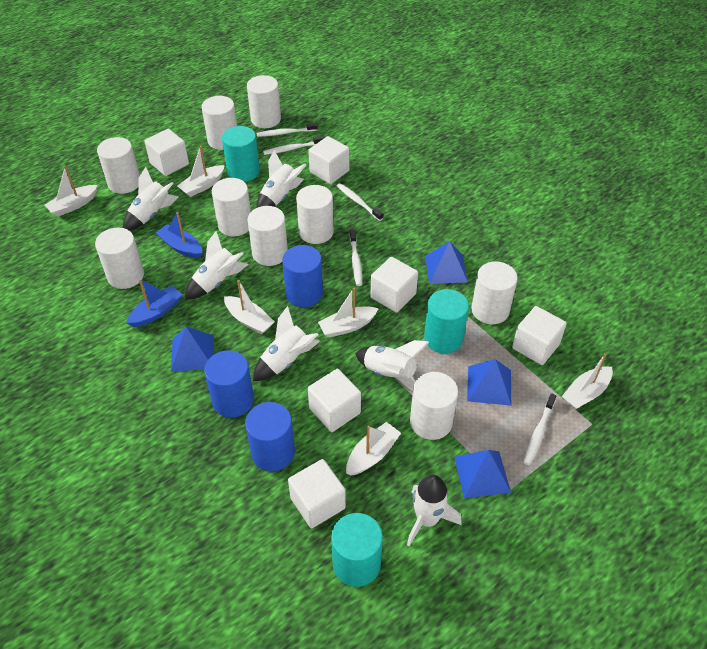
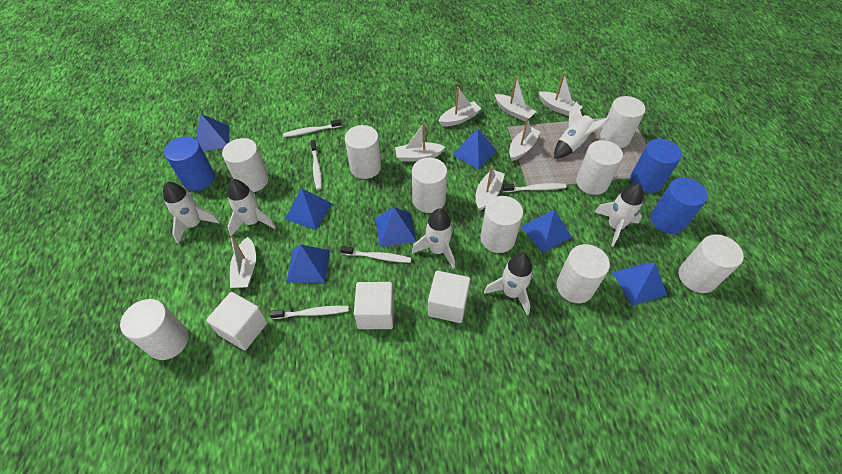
blue boat: [126,279,182,327] [156,212,203,258] = 2 -> none = 0
blue pyramid: [171,327,214,372] [425,241,468,284] [454,450,511,498] [467,359,511,406] = 4 -> [197,114,229,151] [285,188,333,230] [287,245,330,283] [375,207,417,247] [452,128,497,169] [521,209,572,253] [612,263,667,306] = 7
turquoise cylinder: [222,126,260,182] [331,513,383,587] [424,289,469,354] = 3 -> none = 0
white boat: [45,165,98,217] [178,146,225,197] [224,280,275,334] [318,288,379,338] [346,422,401,476] [562,353,613,409] = 6 -> [230,234,256,288] [395,122,445,162] [439,87,482,127] [476,166,505,211] [495,76,536,122] [509,118,541,161] [538,72,583,116] = 7
white cube: [144,129,189,176] [288,459,346,528] [308,136,350,184] [308,369,361,432] [371,257,418,313] [512,306,567,365] = 6 -> [206,292,268,350] [354,282,394,329] [428,271,470,323] = 3

